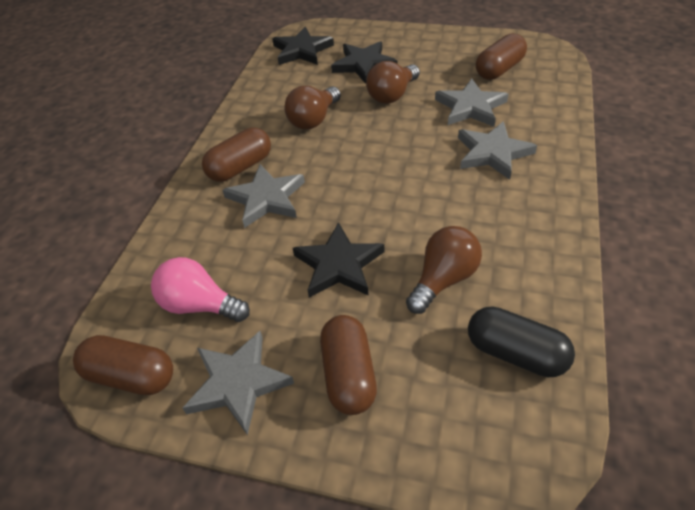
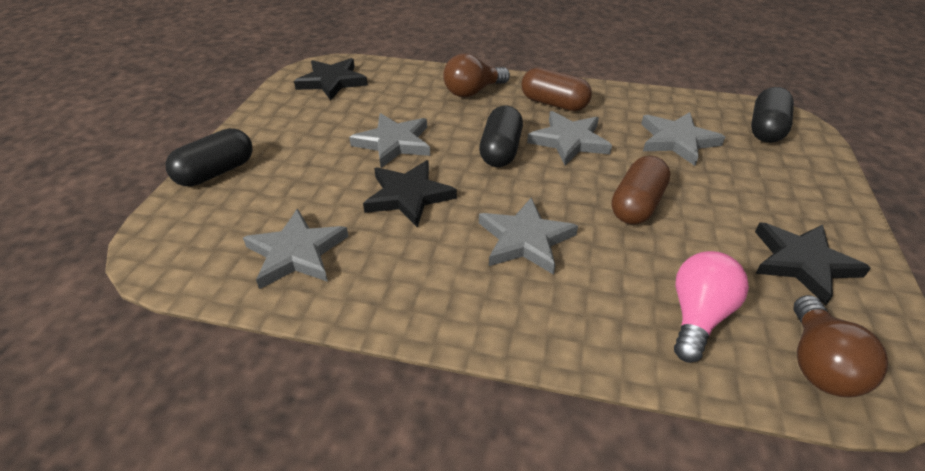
black capsule: [468,306,575,377] = 1 -> [166,128,253,186] [479,106,523,167] [751,87,794,143] = 3
brown capsule: [73,335,173,395] [202,128,271,182] [320,315,377,415] [476,33,527,80] = 4 -> [522,68,592,111] [612,156,670,225] = 2
brown light bulb: [284,86,341,129] [366,61,420,104] [406,226,482,314] = 3 -> [443,53,510,97] [793,295,888,397] = 2
grey star: [183,331,294,435] [223,164,305,228] [435,79,509,127] [458,121,537,180] = 4 -> [243,209,349,289] [349,113,430,168] [479,198,578,275] [527,111,612,165] [641,112,725,166] = 5

